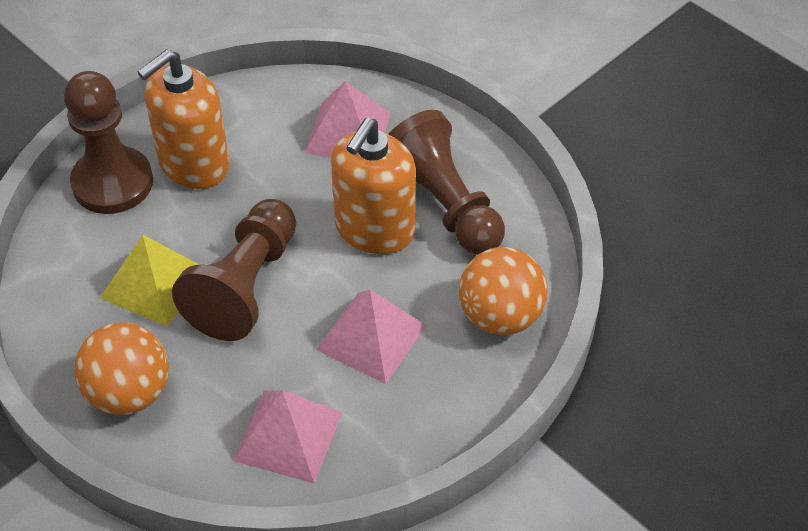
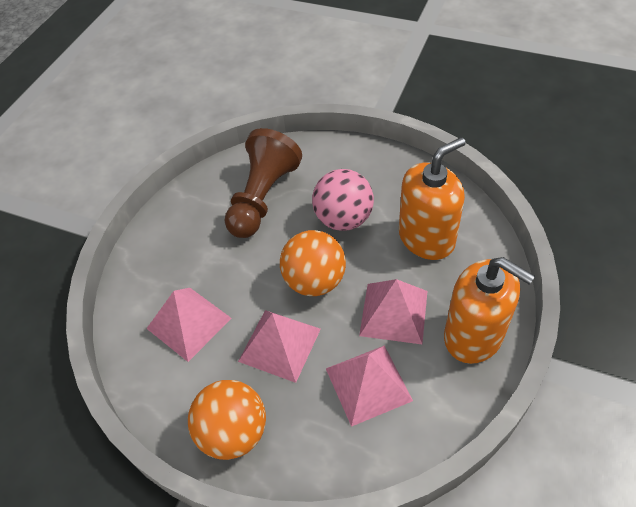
brown pawn: [64,71,153,214] [172,199,296,341] [388,110,505,255] = 3 -> [225,128,302,238] = 1
pink ball: none = 0 -> [312,169,374,231] = 1
pink pyramid: [233,390,343,483] [304,81,391,157] [316,289,427,384] = 3 -> [146,288,231,362] [238,310,321,383] [326,346,413,427] [359,279,427,344] = 4
yellow pyramid: [100,234,199,327] = 1 -> none = 0

